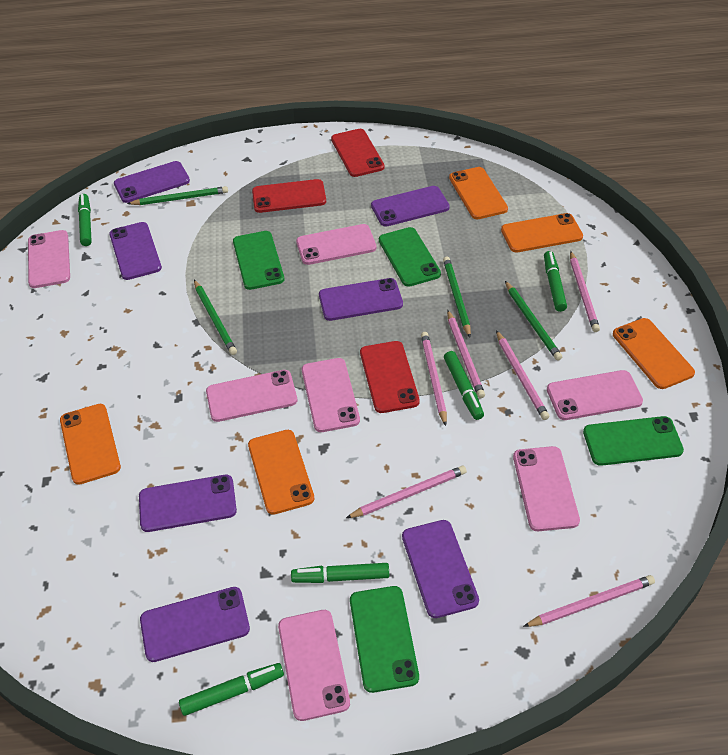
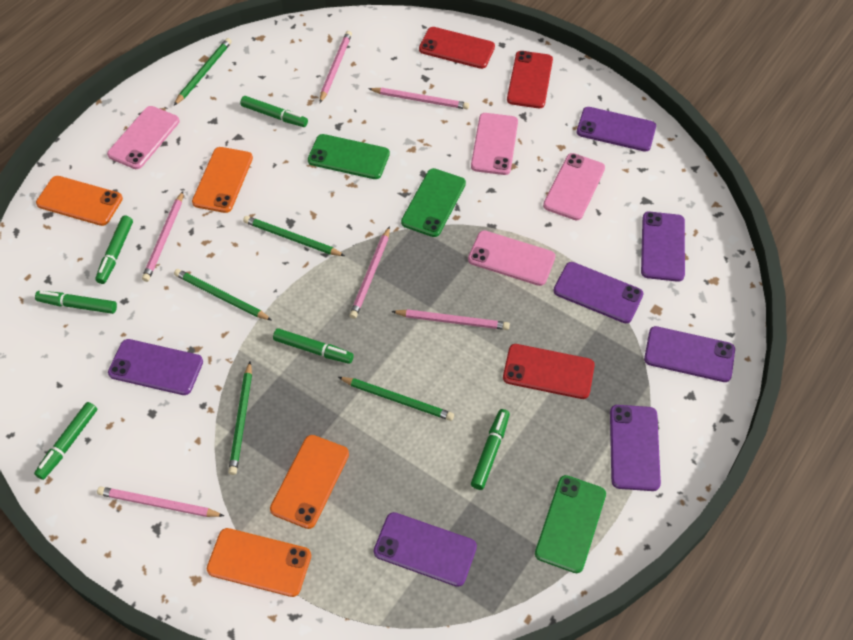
green marker: [78,194,92,246] [179,663,284,716] [291,563,389,583] [444,351,484,420] [544,251,567,312] = 5 -> [34,402,97,480] [35,291,117,314] [95,216,133,284] [240,96,308,127] [273,329,354,364] [471,409,510,490] = 6
green pencil: [127,186,228,205] [194,280,237,355] [443,256,471,338] [505,281,562,361] = 4 -> [174,38,232,106] [174,269,272,321] [228,362,252,475] [243,216,345,256] [338,377,454,421] = 5
green phone: [233,231,284,290] [350,586,419,693] [379,227,441,287] [583,416,684,466] = 4 -> [308,134,390,179] [401,168,466,237] [535,475,606,573] = 3
orange phone: [60,404,121,485] [248,430,314,515] [449,167,508,219] [501,213,583,252] [613,318,695,389] = 5 -> [36,176,123,226] [192,147,253,213] [207,528,311,597] [270,435,349,529] = 4
pink phone: [28,230,70,288] [206,370,297,422] [278,610,350,721] [296,224,377,265] [302,358,360,432] [513,446,580,531] [547,370,643,420] = 7 -> [107,106,180,169] [468,230,556,286] [471,113,518,175] [543,153,605,221] = 4

